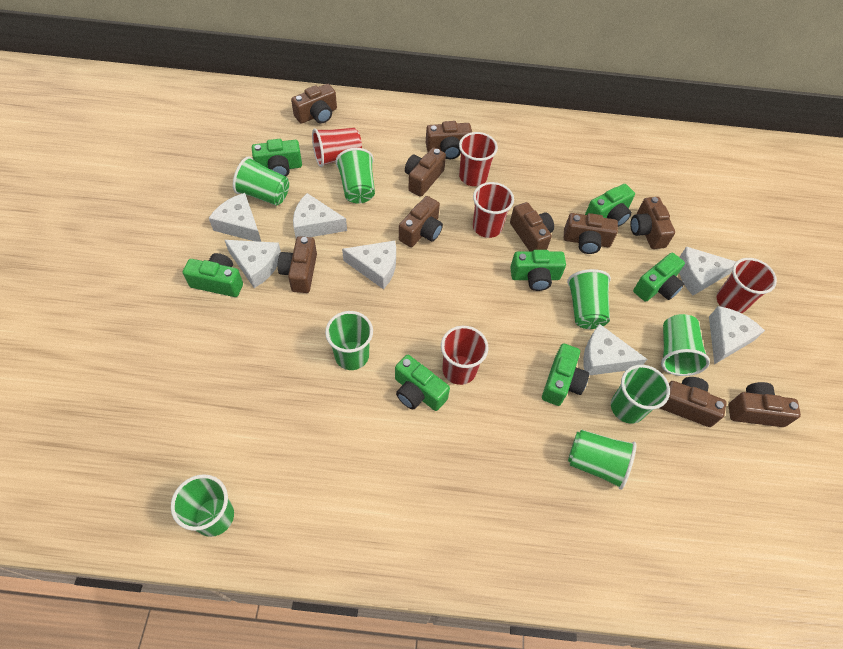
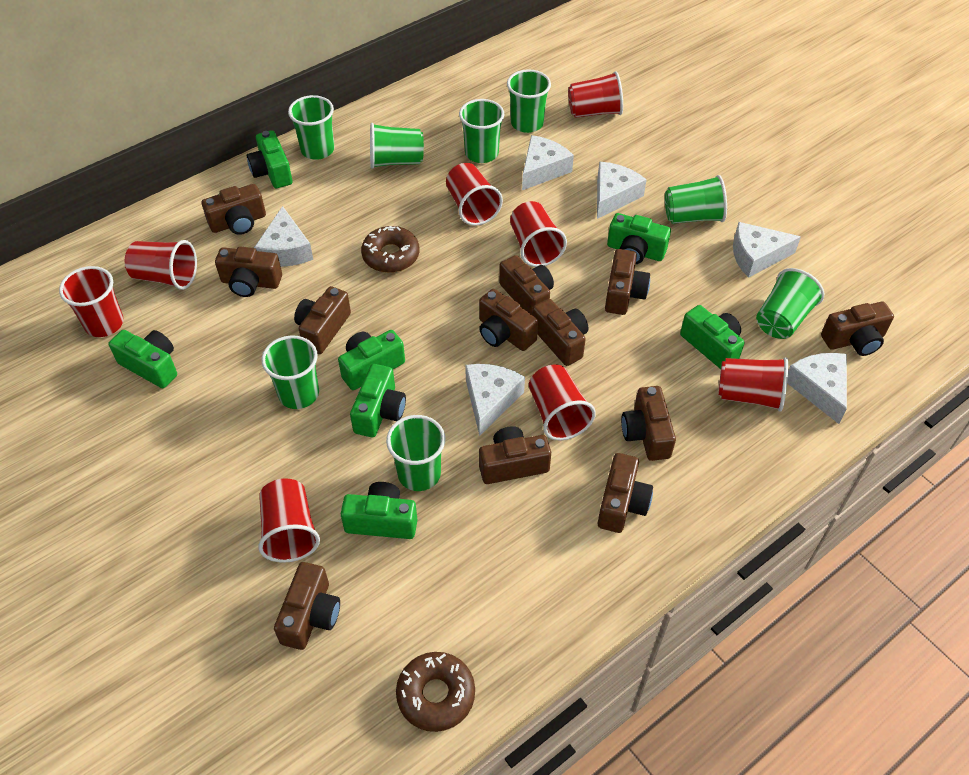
brown camera: [278,236,317,293] [291,84,337,124] [399,196,443,247] [405,147,446,197] [426,121,472,159] [510,202,554,252] [564,213,618,254] [630,197,675,249] [660,377,727,427] [728,382,801,427] = 10 -> [201,184,266,235] [215,247,282,297] [274,562,340,650] [294,286,351,354] [479,289,538,351] [479,426,551,484] [499,255,554,315] [532,299,589,366] [598,453,653,533] [605,249,650,315] [621,386,676,461] [821,302,894,356] = 12
brown donut: none = 0 -> [361,226,419,273] [396,652,475,732] = 2
red cup: [312,128,362,167] [441,326,488,385] [459,132,498,186] [473,182,514,238] [717,258,777,313] = 5 -> [59,266,124,337] [125,240,197,290] [258,478,320,563] [446,163,503,226] [510,201,567,267] [529,364,596,440] [568,71,623,118] [718,358,788,412] = 8
white cheese: [209,193,261,242] [225,240,281,288] [293,193,347,238] [342,240,396,289] [583,324,647,376] [679,246,736,295] [709,306,765,364] = 7 -> [254,206,313,267] [465,364,525,436] [522,135,574,190] [597,162,647,219] [733,222,801,278] [787,353,847,424] = 6

